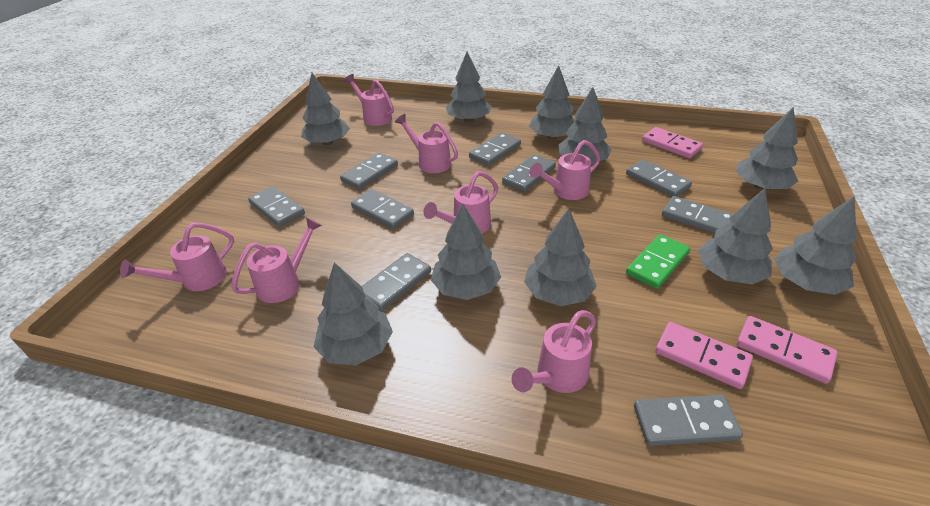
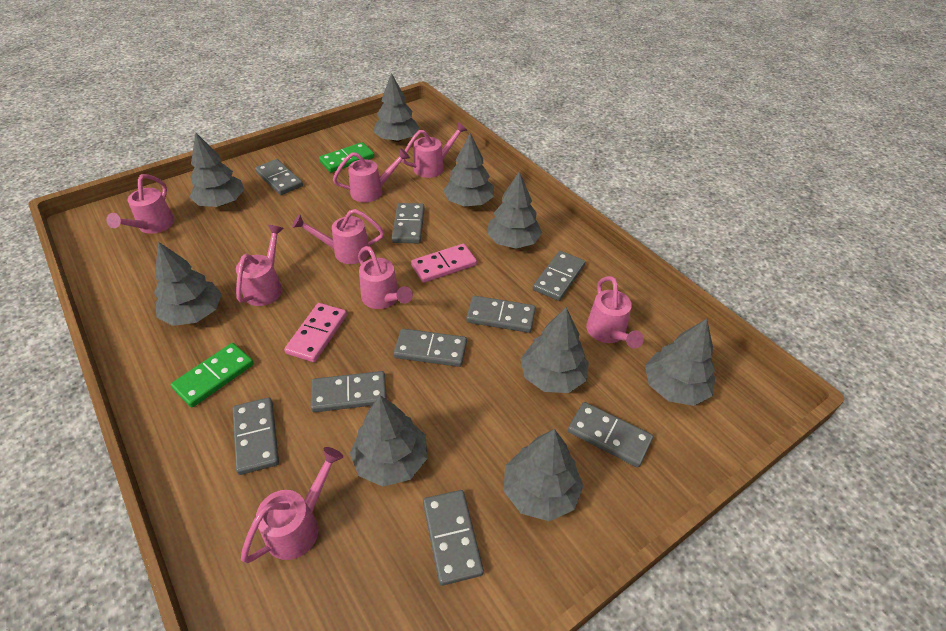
green domino: [626,234,690,289] = 1 -> [170,343,254,407] [319,142,374,173] = 2
grey tree: [301,73,350,145] [314,262,393,365] [431,204,501,300] [446,52,491,122] [524,209,597,306] [529,65,575,140] [559,87,612,163] [698,188,773,285] [735,107,798,190] [774,196,857,295] = 10 -> [154,242,222,326] [189,133,244,207] [350,395,427,487] [374,73,420,142] [443,133,494,206] [487,171,542,249] [504,429,584,521] [520,307,589,393] [645,319,715,406] = 9
pink domino: [642,127,703,158] [655,322,753,389] [737,316,838,384] = 3 -> [284,303,347,362] [411,244,477,283] = 2
pink watering can: [120,222,234,291] [231,217,322,303] [344,74,394,126] [395,114,458,173] [424,171,498,233] [512,310,596,393] [529,140,600,200] = 7 -> [106,174,175,234] [236,225,284,306] [241,447,343,563] [292,209,384,264] [333,148,410,203] [358,246,413,309] [402,122,467,178] [586,276,644,349] = 8

